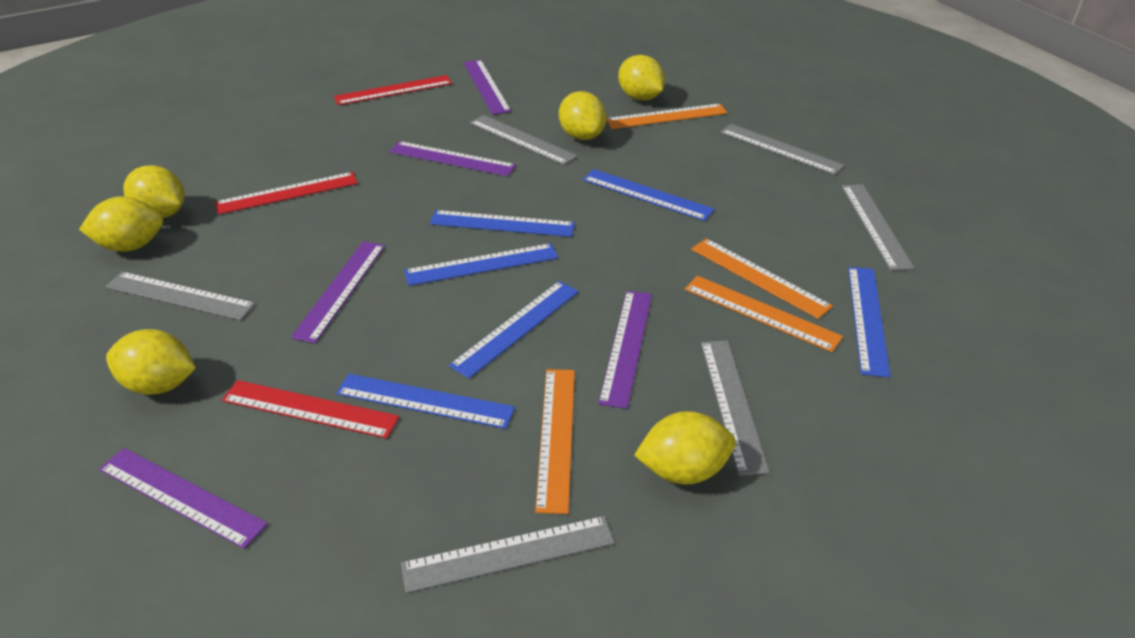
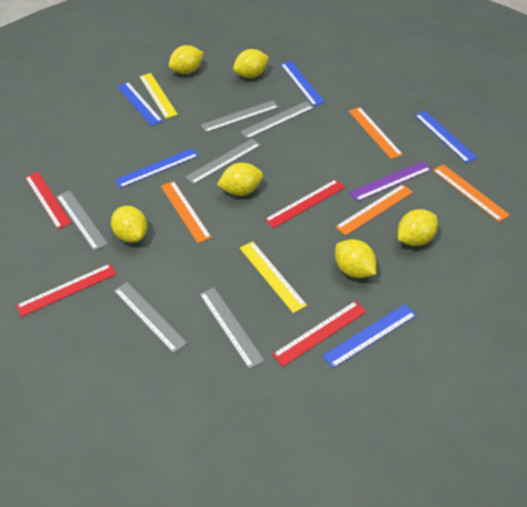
blue ruler: [336,374,515,429] [404,243,558,286] [430,210,575,237] [449,281,579,379] [583,169,715,221] [848,267,891,378] = 6 -> [115,148,199,188] [117,82,163,126] [280,61,325,106] [322,304,417,368] [415,111,478,163] = 5
purple ruler: [99,448,268,549] [291,241,385,343] [389,141,516,176] [464,60,511,115] [598,291,652,409] = 5 -> [349,161,432,202] = 1
red ruler: [215,172,358,215] [222,380,399,439] [334,75,452,106] = 3 -> [16,264,116,317] [25,172,72,229] [264,179,345,229] [272,301,367,367] = 4
yellow ruler: none = 0 -> [139,73,178,119] [240,241,307,313] = 2

